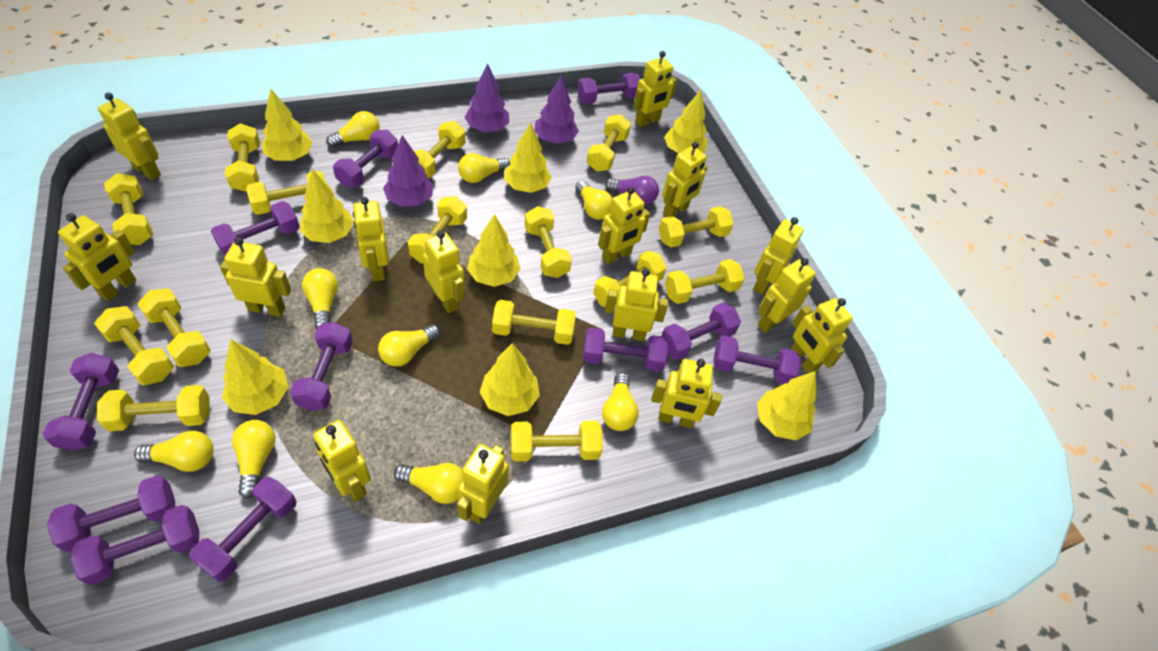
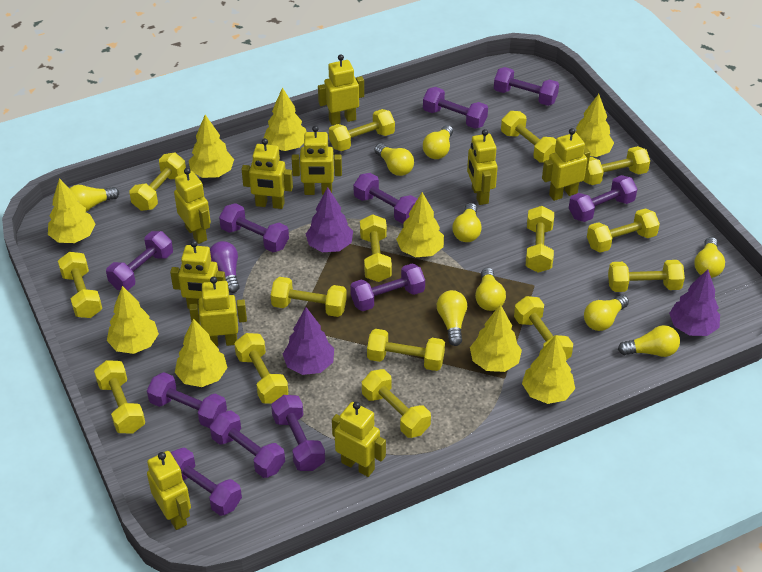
yellow robot: [58,213,136,301] [98,93,161,180] [220,237,291,317] [313,420,371,502] [353,197,389,281] [423,230,465,313] [457,444,509,524] [598,187,650,264] [605,268,669,341] [633,51,677,127] [651,359,722,428] [662,142,708,217] [753,217,804,295] [757,258,816,333] [790,298,853,373] = 15 -> [147,451,191,530] [170,240,226,309] [174,168,211,244] [189,276,247,347] [242,138,293,209] [292,126,342,195] [318,54,364,125] [332,402,386,477] [467,129,498,205] [542,128,590,201] = 10
yellow tree: [222,339,289,415] [262,89,313,161] [300,169,354,243] [467,214,521,287] [480,343,540,416] [504,123,552,193] [664,90,708,154] [757,371,817,440] = 8 -> [48,178,96,243] [107,286,159,354] [175,319,228,387] [189,115,234,178] [263,88,306,151] [396,192,444,257] [470,304,522,372] [522,335,575,404] [575,94,614,157] = 9

